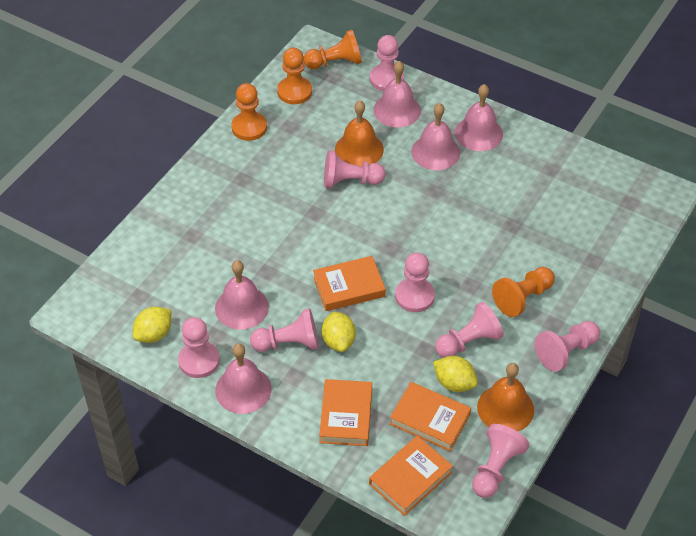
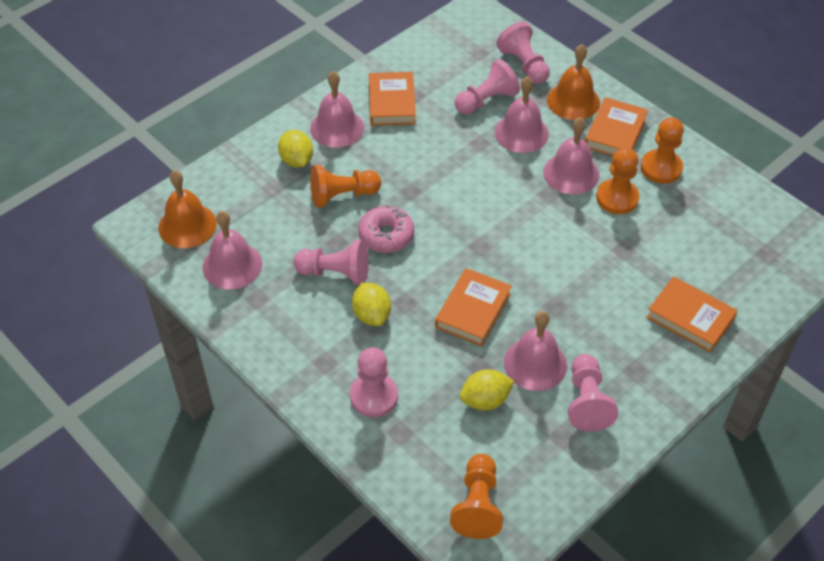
pink donut: none = 0 -> [358,205,414,253] = 1
pink pawn: [178,317,220,378] [250,308,319,352] [324,151,385,188] [370,35,404,91] [395,252,435,312] [435,302,504,358] [472,424,529,498] [535,321,600,372] = 8 -> [293,240,368,285] [350,347,398,417] [455,59,520,114] [496,22,550,84] [568,354,618,432] = 5

